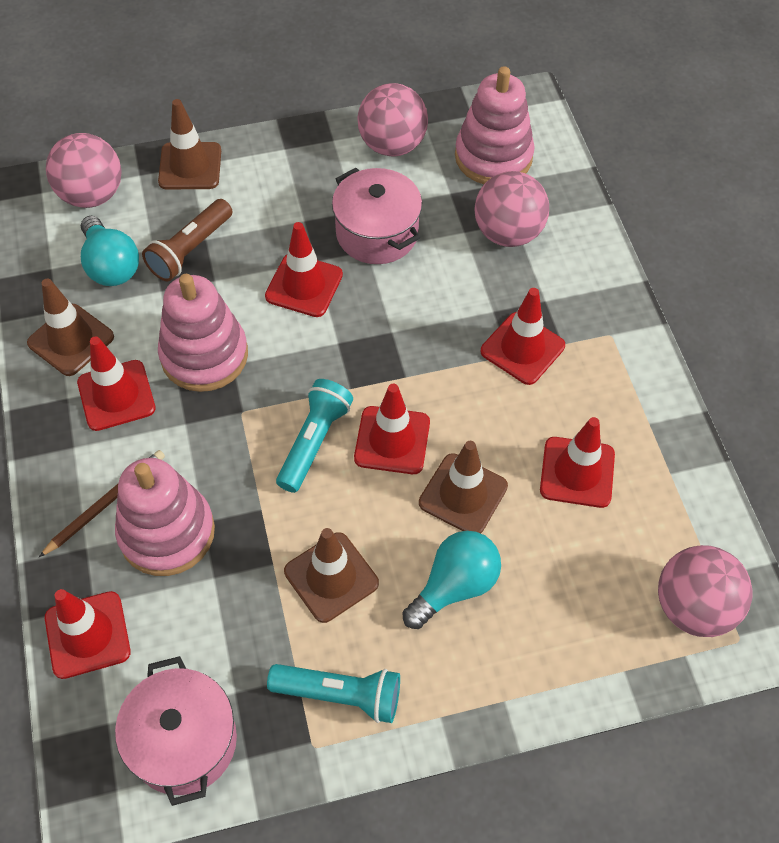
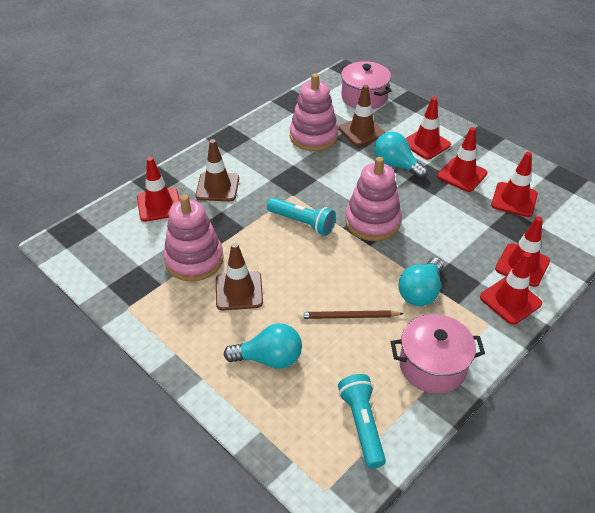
brown flashlight: [142,199,233,281] = 1 -> none = 0
brown traffic cone: [27,279,114,376] [158,99,221,189] [284,528,379,623] [419,441,508,533] = 4 -> [196,139,239,201] [216,243,263,311] [339,85,385,146] = 3
pink ball: [46,133,122,208] [357,83,428,156] [474,171,549,247] [658,545,753,637] = 4 -> none = 0
turquoise light bulb: [81,216,139,286] [402,531,501,629] = 2 -> [224,323,302,369] [374,132,428,179] [398,258,443,306] = 3

